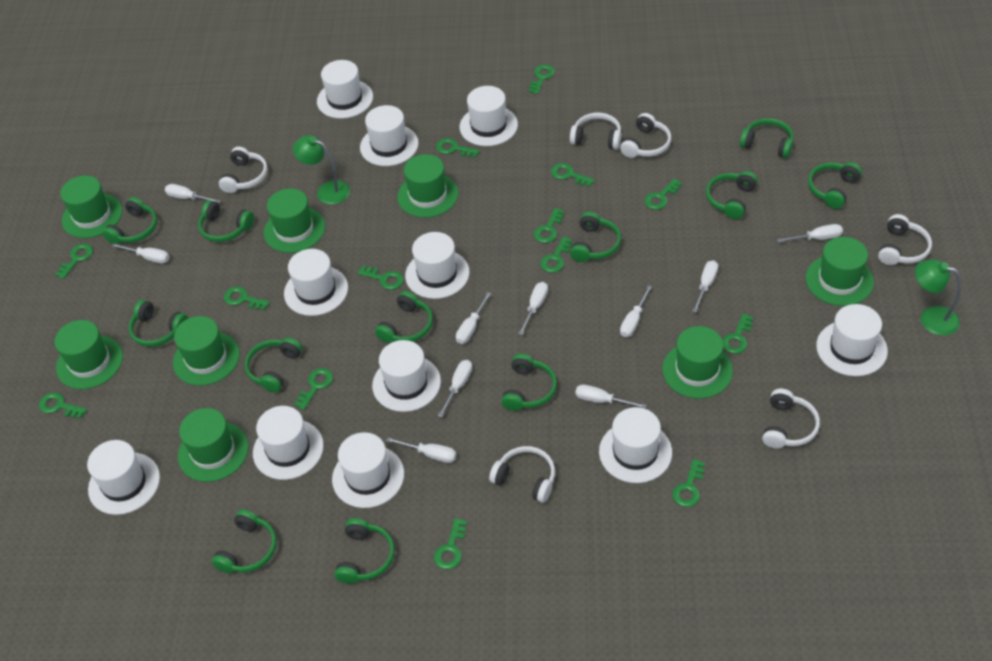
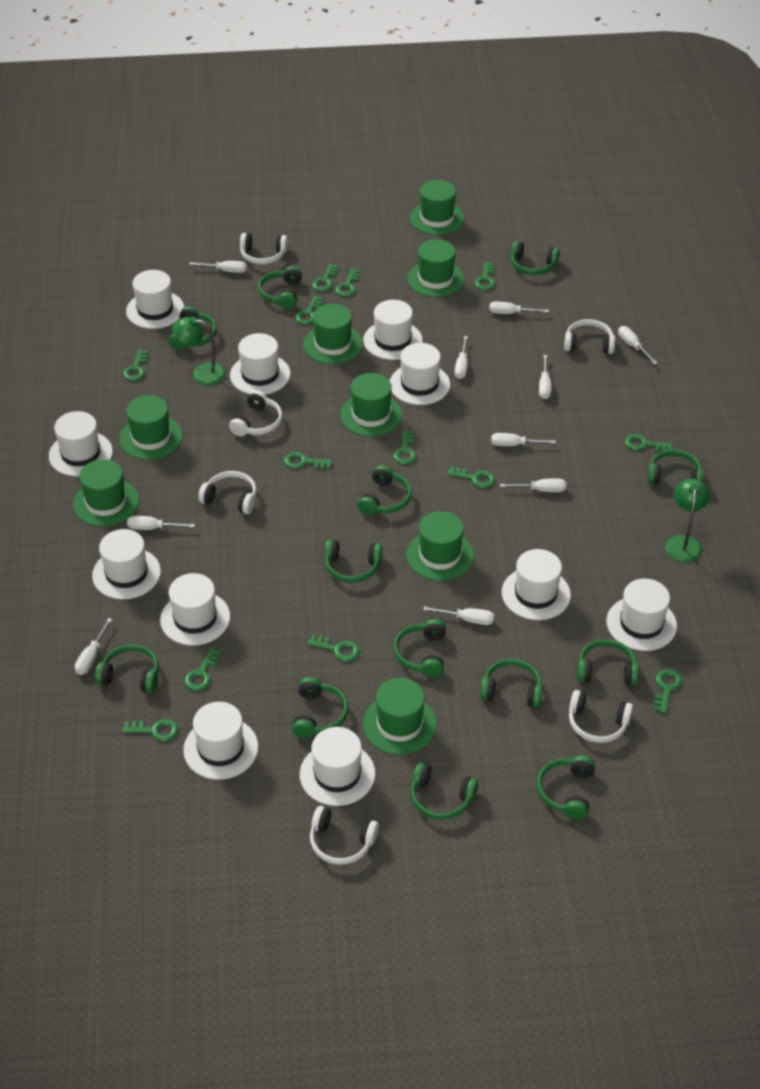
green headphones: [102,197,157,244] [129,300,189,347] [198,200,254,242] [212,509,277,573] [245,338,302,393] [334,518,395,584] [375,291,433,343] [501,354,557,411] [570,212,621,262] [706,171,758,219] [740,118,794,158] [808,162,862,209] = 12 -> [95,644,159,693] [168,306,217,350] [258,266,302,309] [292,677,348,738] [325,539,382,583] [358,465,412,515] [394,619,446,677] [411,762,478,820] [480,659,542,708] [511,241,560,275] [537,755,595,820] [577,639,639,686] [647,449,704,485] = 13
green key: [39,392,87,419] [55,244,93,279] [224,287,270,310] [294,368,333,410] [358,266,404,290] [434,518,467,569] [436,138,480,158] [529,65,555,94] [534,208,564,243] [541,236,572,273] [551,163,595,187] [644,179,682,210] [672,459,705,507] [722,314,753,354] = 14 -> [122,719,179,741] [123,350,148,381] [184,648,221,691] [284,452,332,469] [295,296,323,324] [307,635,360,661] [312,264,338,291] [335,269,360,297] [393,430,416,464] [447,466,495,488] [475,262,495,290] [625,434,673,452] [654,669,682,713] = 13

